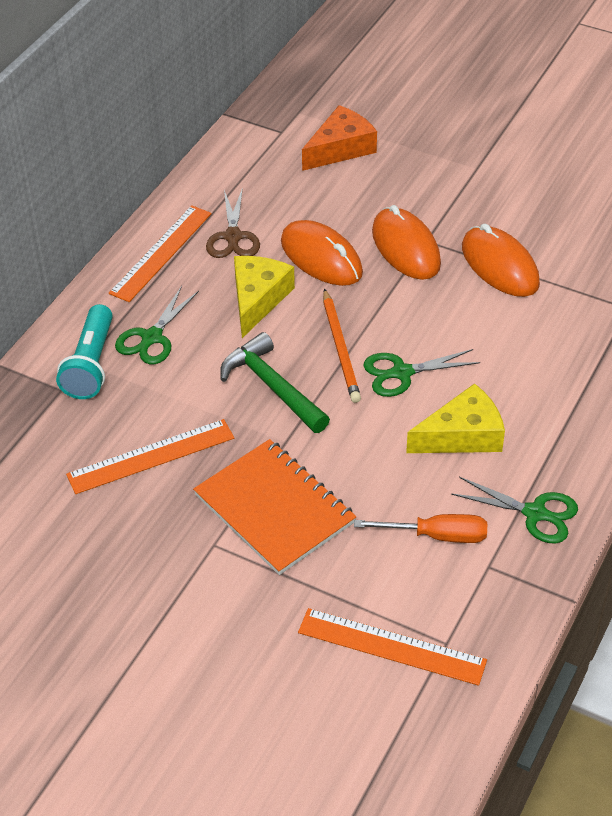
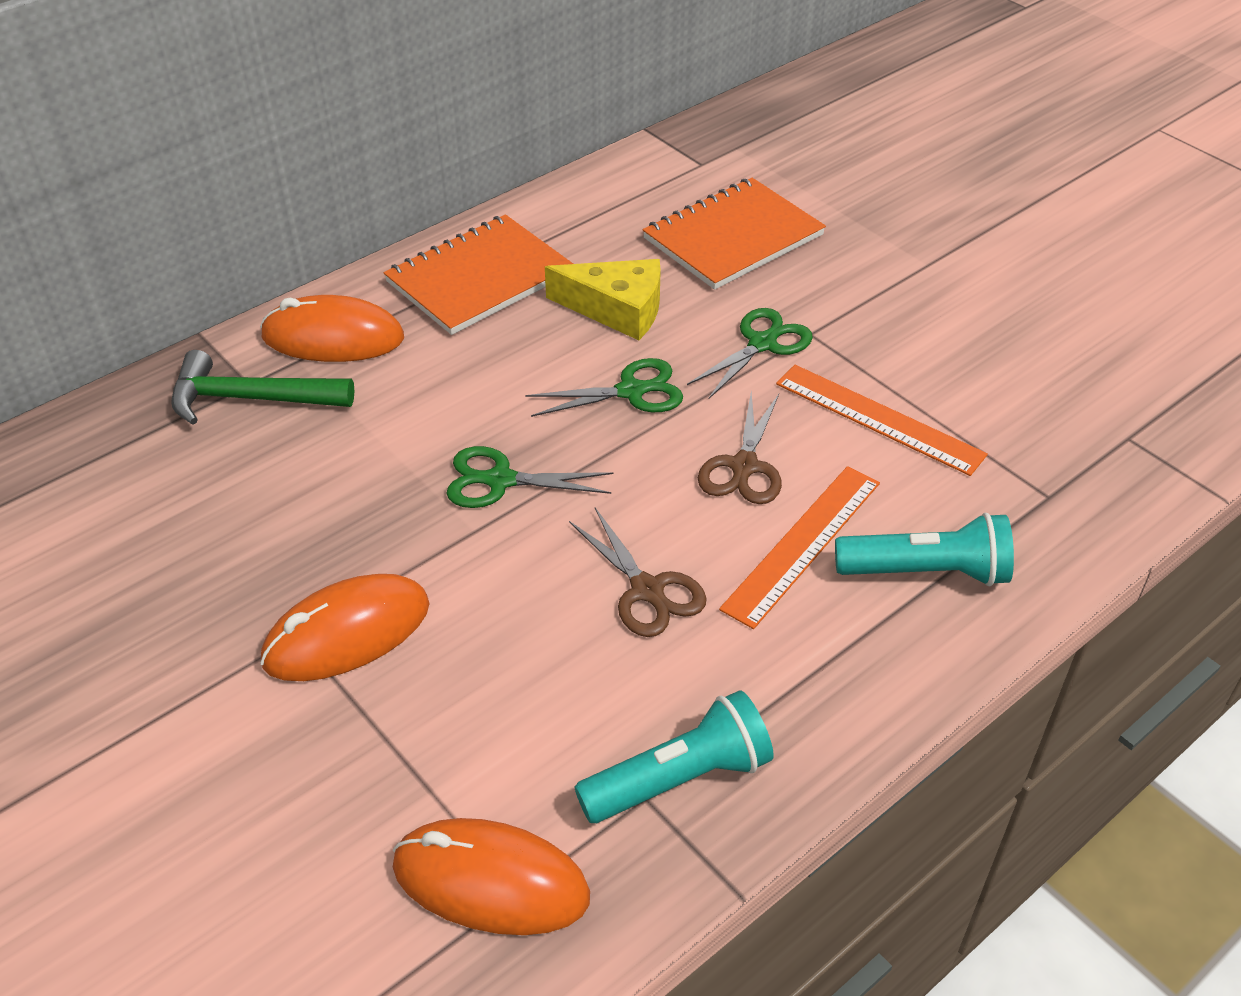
brown scissors: [206,188,260,258] = 1 -> [569,508,707,637] [698,391,782,504] = 2
orange cheese: [302,105,377,171] = 1 -> none = 0
orange notebook: [193,439,356,575] = 1 -> [384,214,573,335] [643,178,826,290] = 2
orange pencil: [323,289,361,403] = 1 -> none = 0
orange ruler: [66,419,234,494] [109,205,212,302] [298,608,487,686] = 3 -> [719,466,880,629] [776,365,988,476] = 2
orange screwdriver: [354,514,487,543] = 1 -> none = 0
turquoise flashlight: [56,304,113,399] = 1 -> [574,690,774,823] [835,513,1014,586] = 2
yellow cheese: [234,256,295,338] [406,383,505,453] = 2 -> [545,259,661,340] = 1

